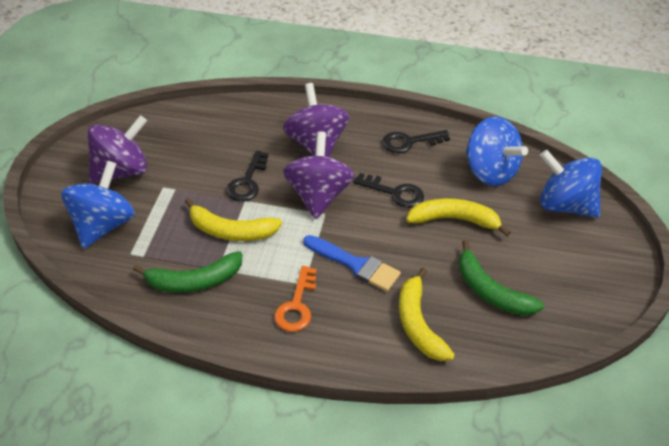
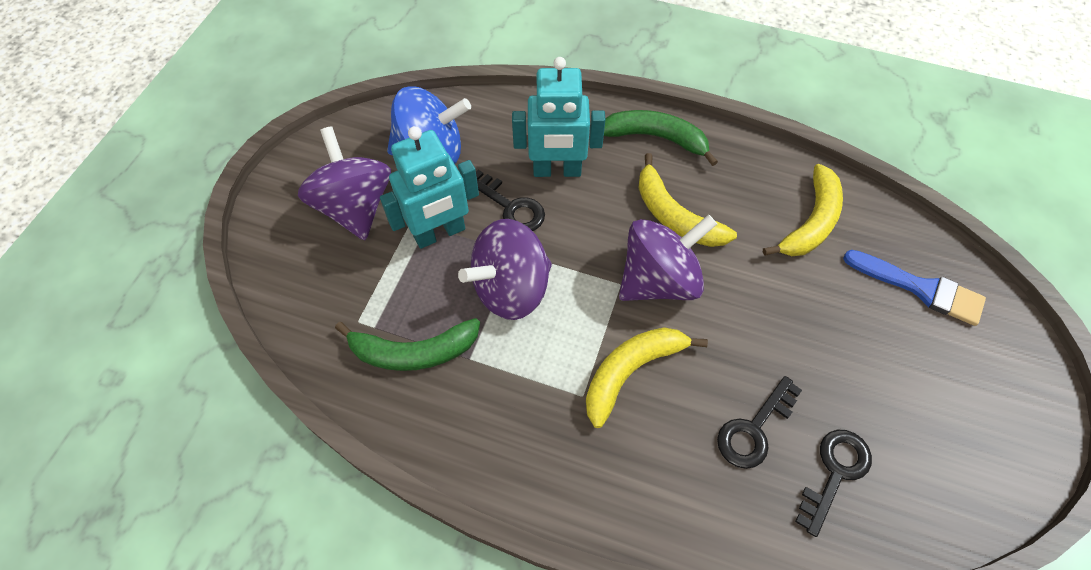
blue spinning top: [61,161,135,249] [466,116,528,186] [540,150,602,218] = 3 -> [387,86,471,164] = 1
orange key: [274,266,317,332] = 1 -> none = 0
turquoise robot: none = 0 -> [380,126,479,249] [512,57,605,177] = 2

